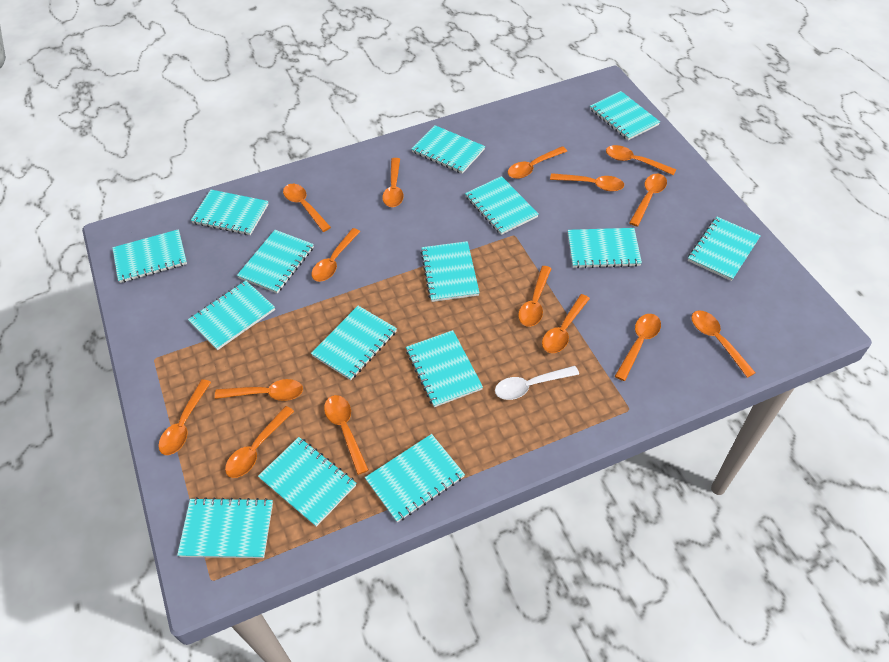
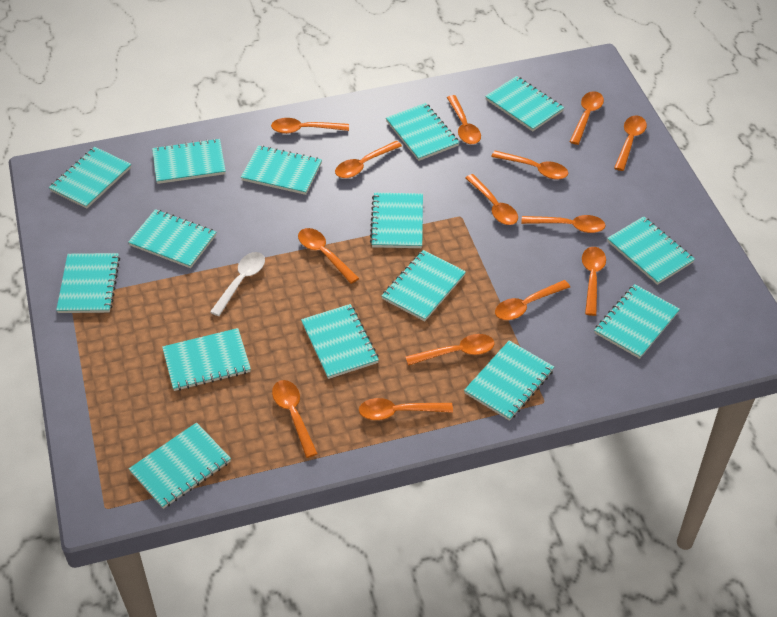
orange spoon: [159,379,211,455] [215,379,303,401] [225,406,294,478] [283,184,331,232] [311,228,360,282] [324,395,369,475] [382,158,404,207] [508,146,567,179] [518,266,552,327] [542,294,590,353] [550,173,624,192] [606,145,676,176] [615,314,661,381] [629,173,667,227] [691,311,756,378] = 15 -> [271,118,349,134] [272,380,318,458] [298,228,359,284] [335,141,402,178] [359,398,453,420] [405,334,494,365] [447,95,481,144] [465,174,518,225] [491,150,568,180] [495,280,570,320] [521,215,606,233] [569,91,604,145] [582,247,606,316] [614,115,647,171] = 14

